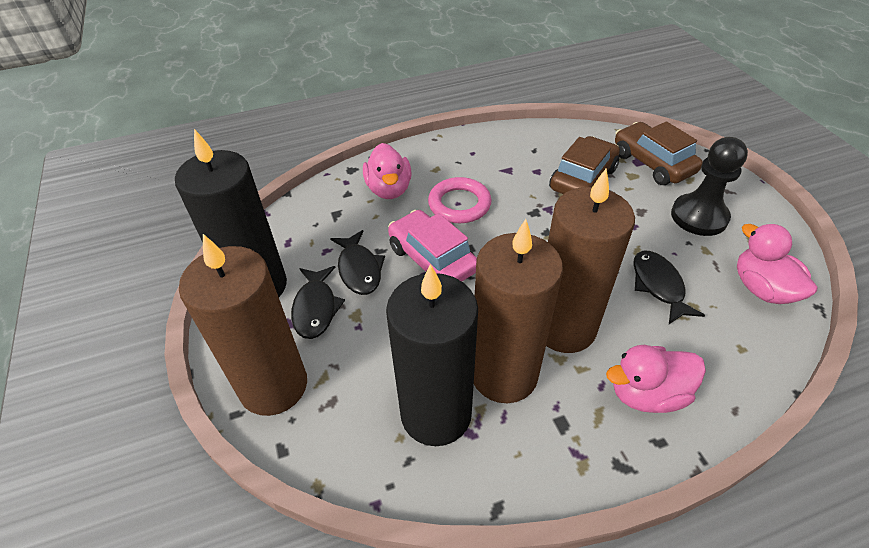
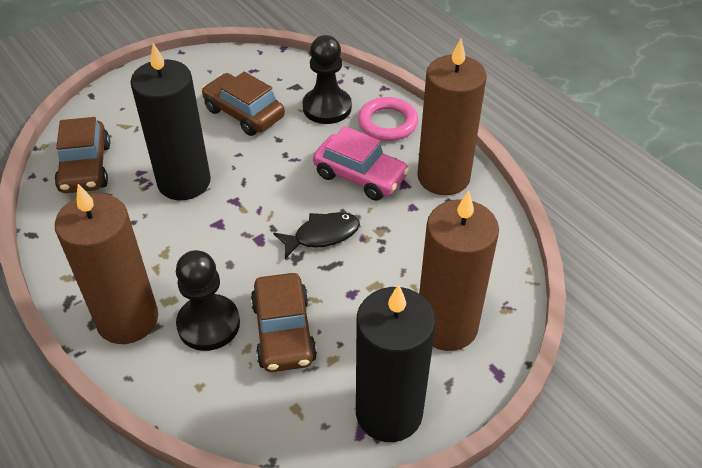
black fish: [291,266,345,339] [330,230,385,295] [633,251,705,324] = 3 -> [273,212,360,259] = 1
black pawn: [671,137,748,236] = 1 -> [176,250,240,351] [302,35,352,124] = 2
brown car: [549,136,620,194] [615,121,703,185] = 2 -> [55,117,110,193] [202,72,285,136] [251,273,317,372] = 3
pink duck: [363,143,412,199] [606,345,706,413] [737,224,817,304] = 3 -> none = 0

